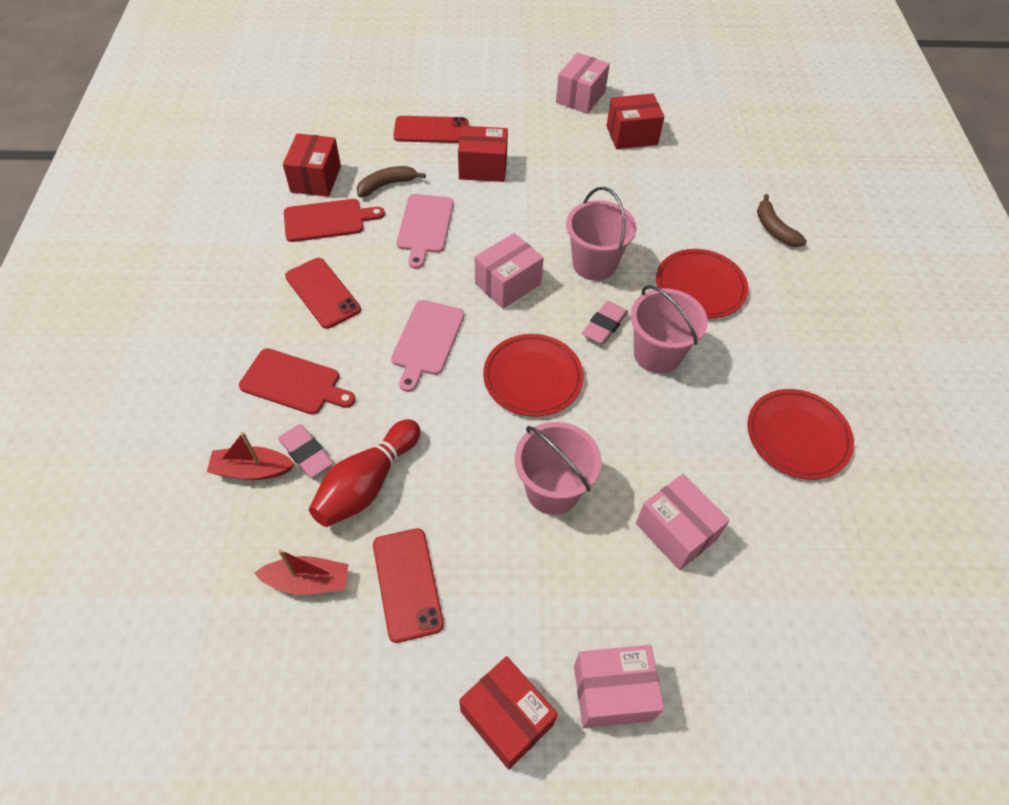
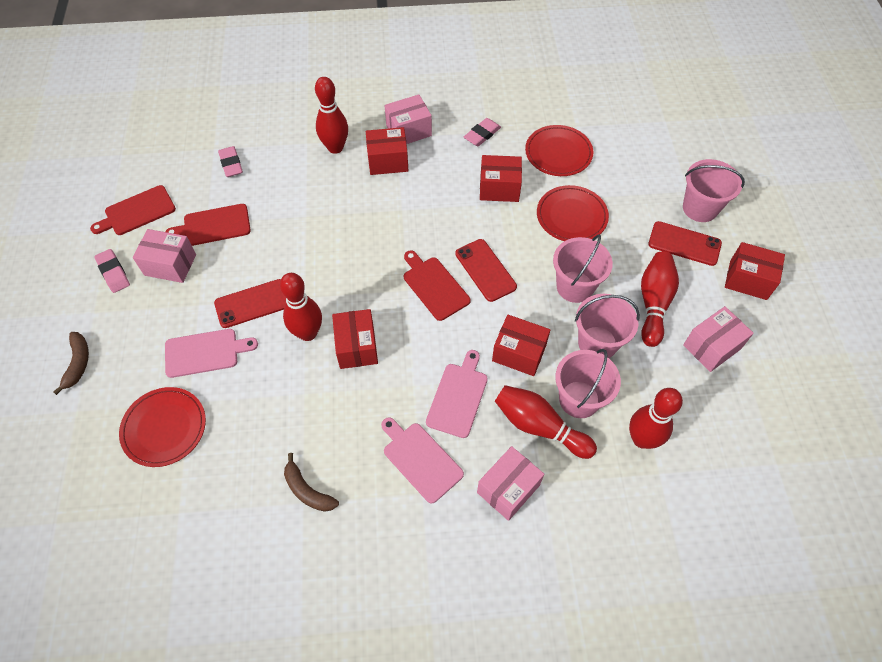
pink bucket: [515,422,602,515] [566,187,637,281] [631,285,708,374] = 3 -> [553,235,613,303] [555,349,621,418] [575,294,640,358] [683,159,745,222] = 4
pink cutting board: [391,300,465,392] [397,194,454,269] = 2 -> [165,329,258,378] [381,417,464,504] [426,350,488,438] = 3
pink eraser: [278,424,333,478] [582,301,628,344] = 2 -> [94,249,130,293] [218,146,243,177] [464,118,501,146] = 3
red boat: [207,432,295,480] [254,549,349,595] = 2 -> none = 0
red bowling pin: [309,419,420,527] = 1 -> [280,273,322,341] [315,77,348,154] [495,385,597,459] [629,388,683,449] [641,252,679,347] = 5
red box: [283,133,341,197] [458,126,508,182] [459,656,558,770] [607,93,664,149] = 4 -> [332,309,378,369] [366,127,408,175] [480,155,522,202] [492,315,550,376] [725,242,785,300] = 5
red cutting board: [239,348,356,415] [284,199,385,242] = 2 -> [90,185,176,235] [165,204,251,246] [404,251,471,321] = 3

